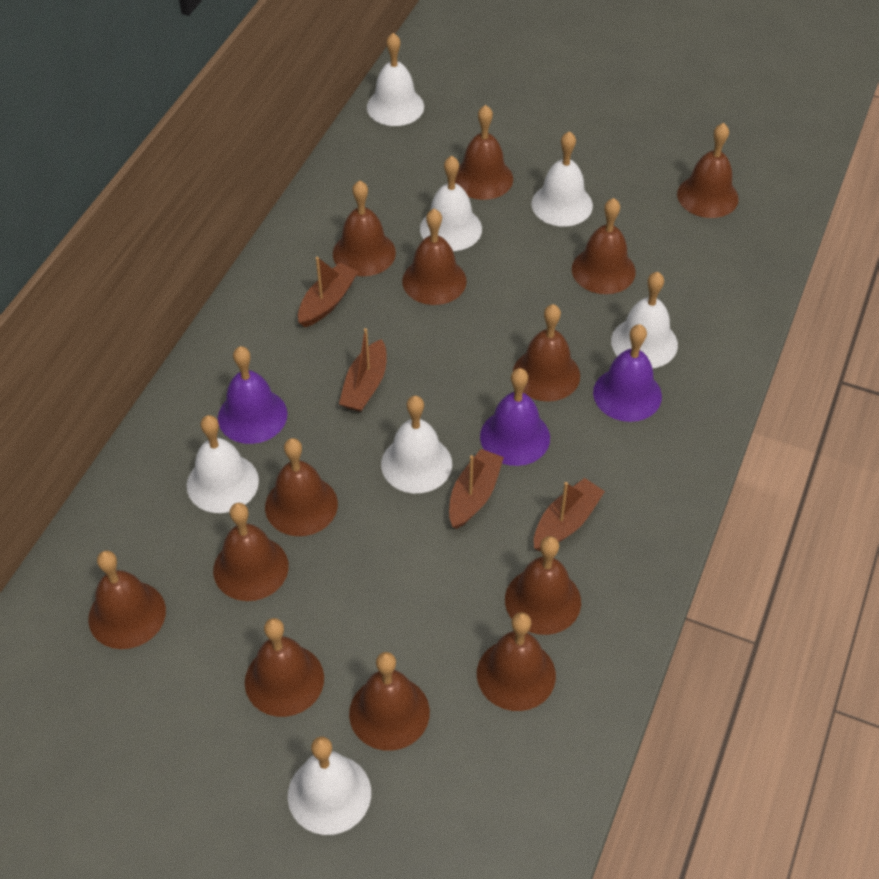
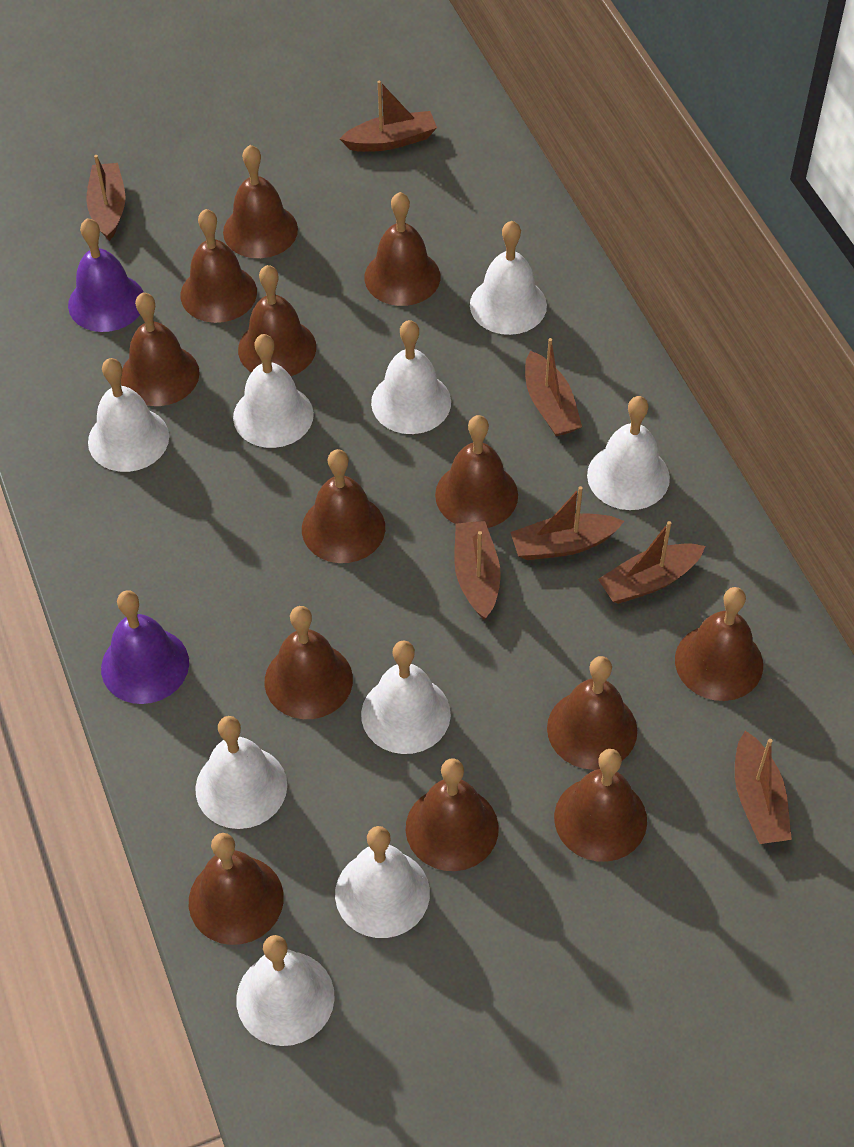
brown boat: [298,257,359,327] [339,328,386,412] [449,449,504,529] [534,478,605,551] = 4 -> [86,155,126,241] [340,81,437,152] [454,521,501,619] [510,486,624,560] [525,338,582,436] [598,521,705,604] [735,731,792,844] = 7
purple bell: [218,346,287,444] [480,368,550,466] [593,324,662,422] = 3 -> [68,218,144,332] [101,591,189,704] = 2
white bell: [187,415,259,513] [288,736,371,835] [367,33,424,126] [381,396,452,493] [420,156,482,251] [532,131,593,227] [611,272,678,368] = 7 -> [88,358,169,472] [195,716,287,829] [233,334,314,448] [236,935,335,1046] [335,826,430,938] [361,640,451,754] [371,320,451,434] [470,221,547,335] [587,396,670,510] = 9

